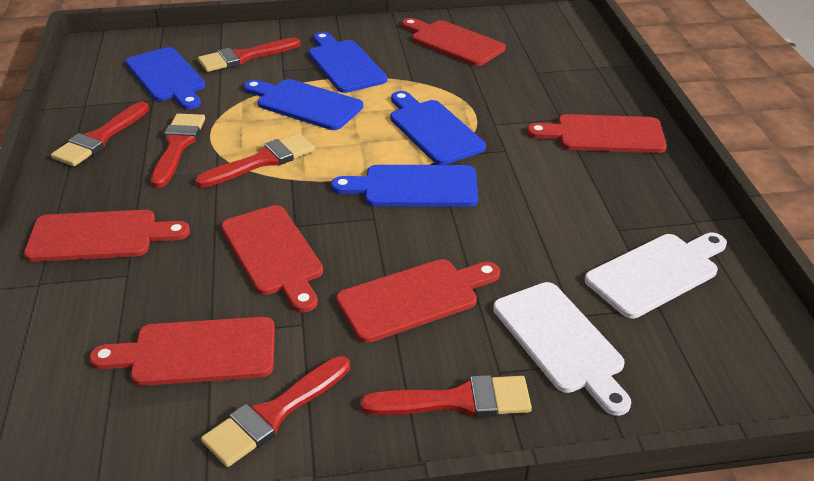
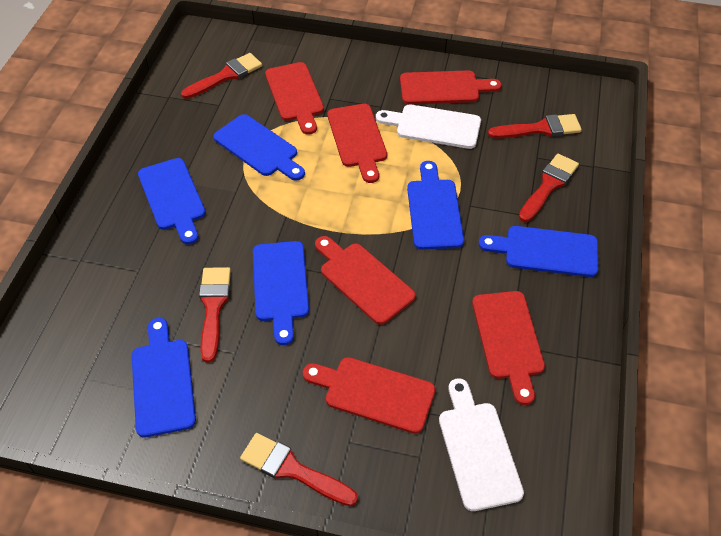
blue cutting board: [126,47,205,109] [244,79,363,130] [308,32,387,93] [331,165,478,207] [390,91,486,165] = 5 -> [132,318,196,437] [138,158,206,245] [213,114,305,181] [253,241,309,345] [407,161,464,250] [478,226,598,277] = 6
red brush: [51,102,149,166] [151,113,205,188] [195,133,315,188] [198,38,301,72] [201,356,350,467] [360,375,532,417] = 6 -> [181,53,262,99] [199,267,231,363] [240,433,358,506] [488,114,582,138] [519,154,579,222] = 5

